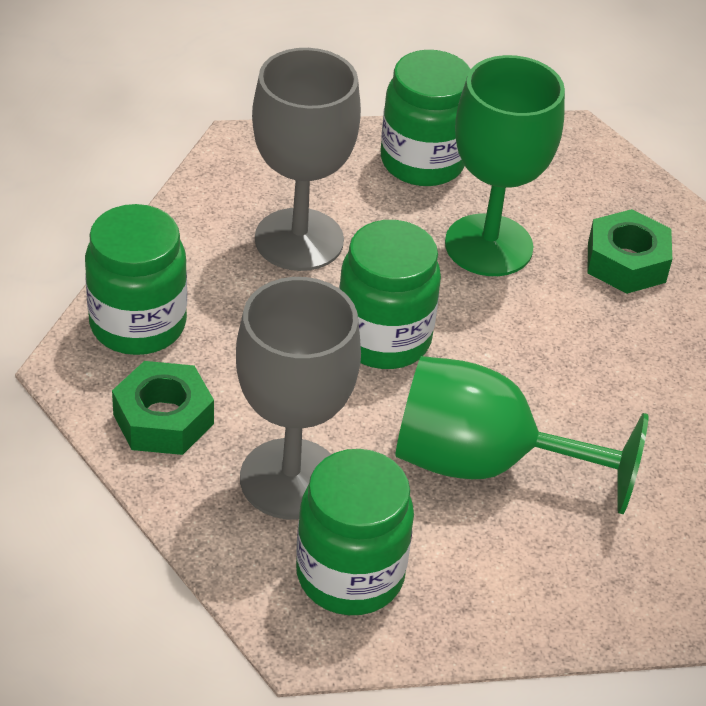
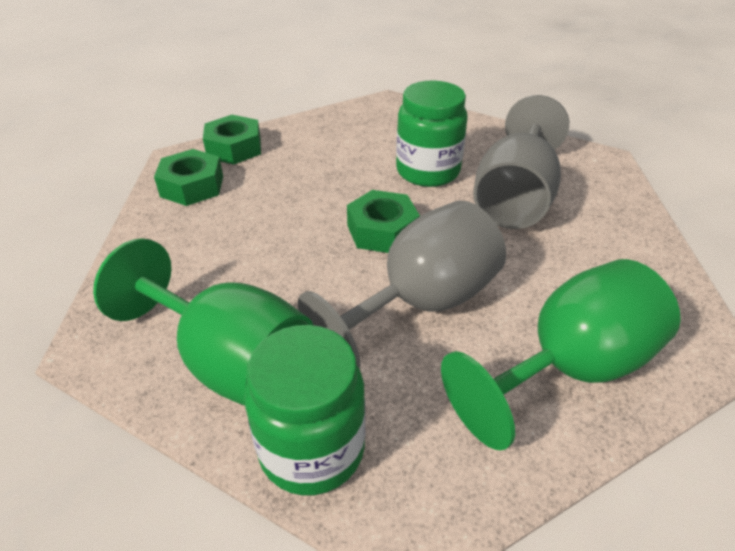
green jar: [85,204,187,355] [296,449,414,615] [339,220,441,369] [381,50,471,186] = 4 -> [244,325,365,496] [396,80,468,187] = 2
green nut: [112,361,214,455] [587,209,672,294] = 2 -> [154,149,223,206] [203,115,261,165] [347,190,420,253] = 3

